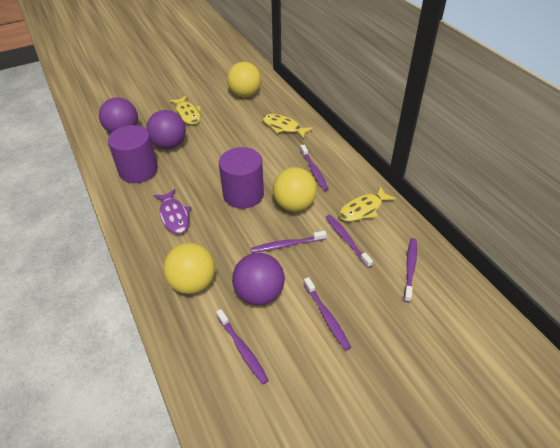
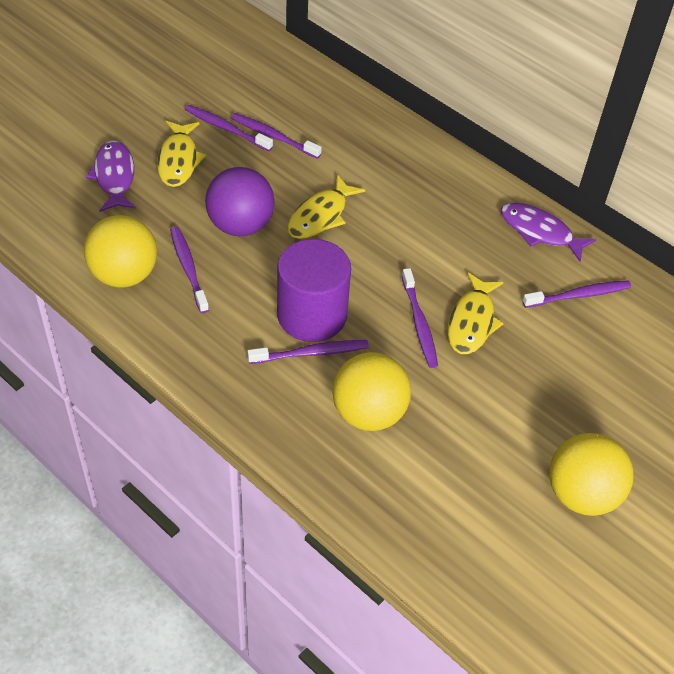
purple ball: [99,98,138,133] [146,110,186,149] [232,253,285,305] = 3 -> [205,167,275,236] = 1
purple cylinder: [108,125,158,183] [219,147,264,209] = 2 -> [277,239,351,342] = 1
purple fish: [153,189,191,234] = 1 -> [86,140,136,212] [500,203,596,262] = 2

